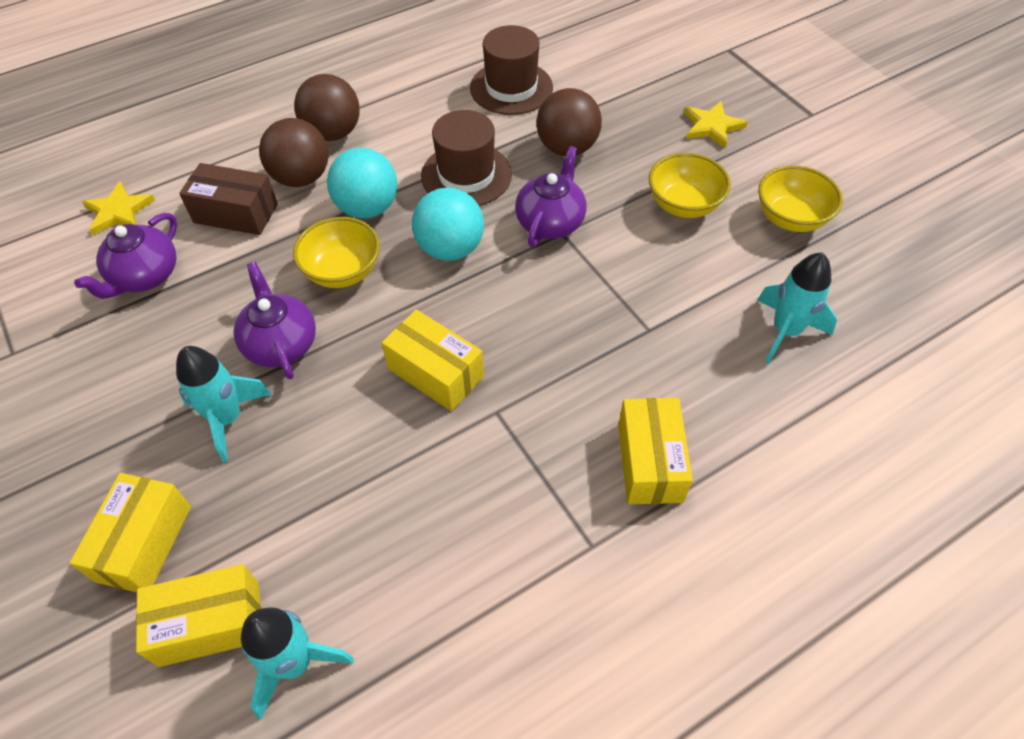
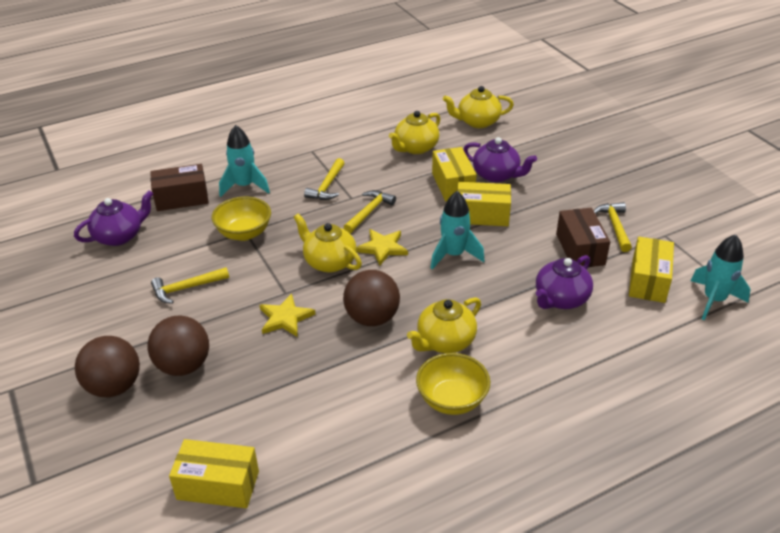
brown box: [179,163,278,235] = 1 -> [150,164,209,211] [556,208,610,267] = 2
brown hat: [421,110,512,206] [470,25,553,115] = 2 -> none = 0
turquoise ball: [327,148,397,219] [412,188,484,261] = 2 -> none = 0
yellow bowl: [293,217,380,288] [649,153,731,218] [758,165,843,232] = 3 -> [212,197,271,241] [416,353,490,415] = 2
yellow hammer: none = 0 -> [151,267,229,304] [304,158,345,200] [344,190,396,233] [594,202,632,252] = 4
yellow teapot: none = 0 -> [294,214,362,273] [389,111,440,154] [407,297,481,353] [443,86,514,128] = 4

